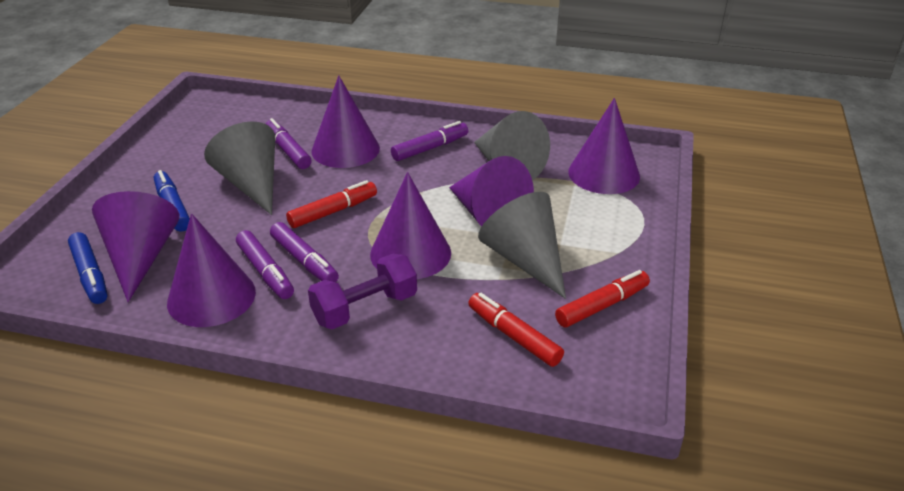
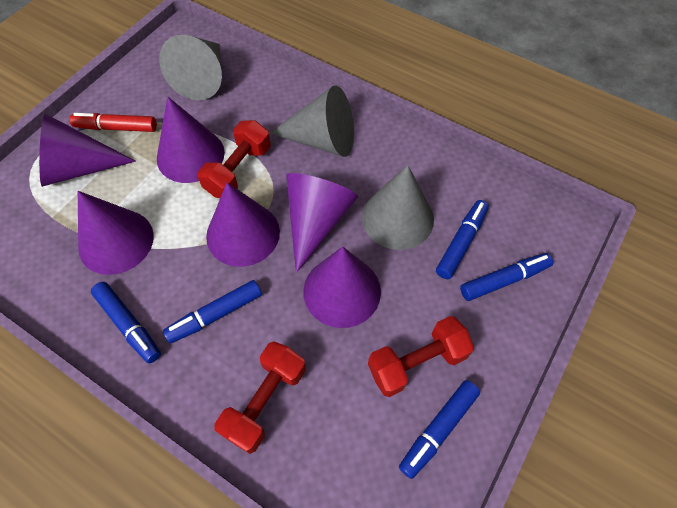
blue marker: [68,232,108,304] [154,170,190,232] = 2 -> [91,282,161,363] [163,280,262,343] [399,380,480,479] [436,200,489,279] [460,253,553,301] = 5
purple dumbbell: [308,254,417,329] = 1 -> none = 0
purple marker: [236,230,294,299] [266,118,312,169] [270,222,339,282] [391,121,468,161] = 4 -> none = 0
red dumbbell: none = 0 -> [198,120,271,198] [214,341,306,454] [368,316,474,397] = 3
red marker: [286,180,377,228] [468,293,564,367] [555,270,650,327] = 3 -> [70,113,157,132] = 1

